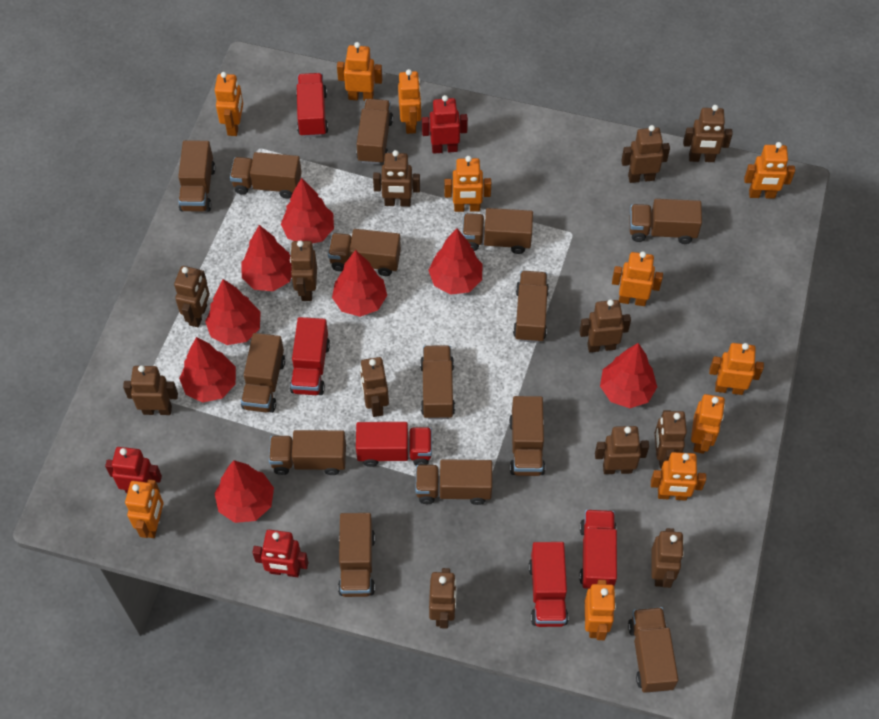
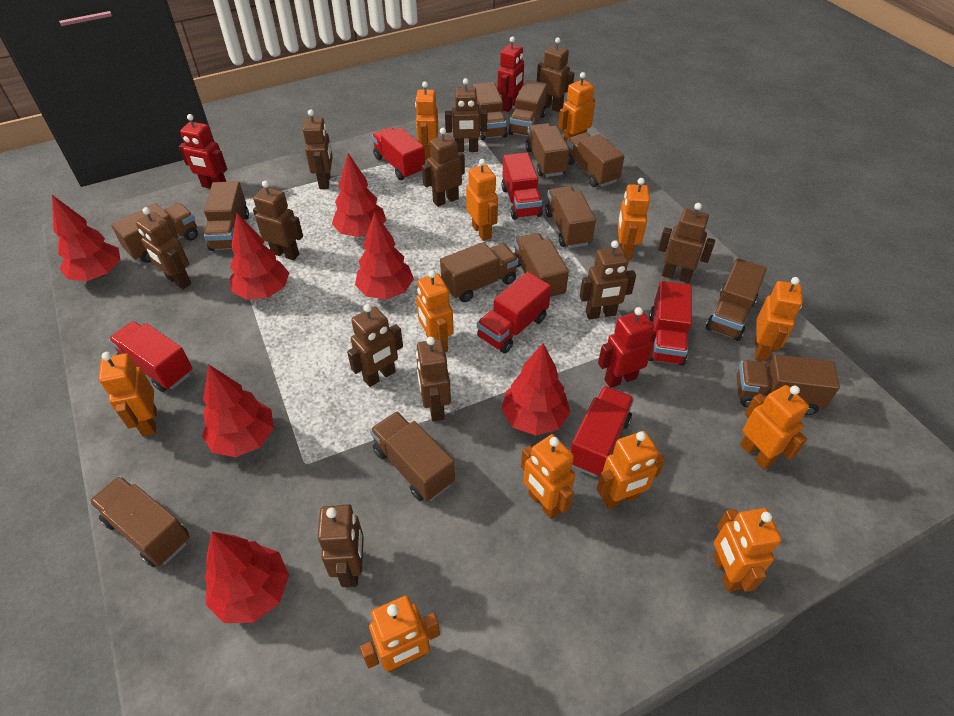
brown robot: [123,365,178,415] [174,266,210,327] [290,240,317,301] [360,357,389,417] [373,150,420,207] [429,568,457,629] [579,299,631,352] [595,426,649,474] [621,125,670,183] [651,528,684,588] [655,410,687,469] [683,105,733,162] = 12 -> [136,207,191,289] [253,181,303,260] [303,109,333,189] [318,504,364,587] [347,304,403,387] [416,337,451,421] [422,128,465,207] [445,78,487,152] [537,37,575,112] [580,240,636,320] [658,203,715,283] = 11
brown truck: [178,140,215,212] [230,152,302,199] [241,333,285,413] [269,430,346,475] [328,229,401,276] [338,513,375,597] [356,99,393,164] [415,459,492,505] [420,345,455,419] [462,208,533,254] [509,396,545,476] [513,271,549,343] [628,607,678,693] [630,199,702,244] = 14 -> [89,476,190,567] [111,203,198,263] [204,181,249,251] [370,411,455,501] [440,242,519,302] [472,82,508,140] [508,80,548,136] [514,233,569,300] [526,123,569,177] [545,186,596,248] [567,133,625,187] [706,258,767,341] [736,355,840,415] = 13
orange robot: [125,480,163,538] [215,72,243,136] [337,42,382,101] [398,69,422,134] [444,156,491,212] [585,580,616,640] [612,251,663,306] [651,452,706,501] [691,394,725,454] [709,343,764,395] [744,142,795,199] = 11 -> [99,352,157,436] [360,596,440,672] [415,81,439,160] [416,270,454,352] [466,159,498,241] [521,434,575,519] [558,72,595,144] [597,431,665,509] [618,178,650,260] [713,508,782,592] [740,385,809,470] [755,277,803,362] = 12
red tree: [179,337,236,403] [205,279,261,345] [214,460,274,523] [242,225,292,291] [281,178,334,244] [332,250,387,317] [428,228,483,295] [600,343,657,408] = 8 -> [52,195,120,281] [202,365,274,457] [204,532,289,623] [230,213,289,300] [332,153,386,237] [355,212,414,299] [501,343,570,436] = 7
red truck: [290,317,330,395] [296,73,328,137] [356,422,432,467] [529,542,568,627] [579,510,617,590] = 5 -> [109,321,193,392] [372,127,425,180] [477,272,551,353] [501,152,543,220] [570,386,634,477] [649,281,692,366] = 6

